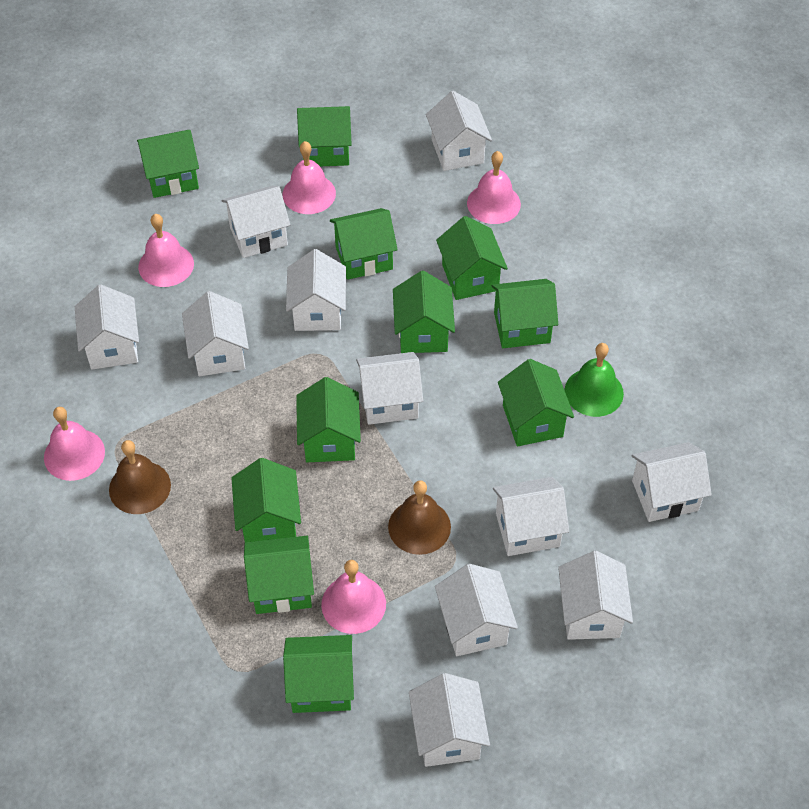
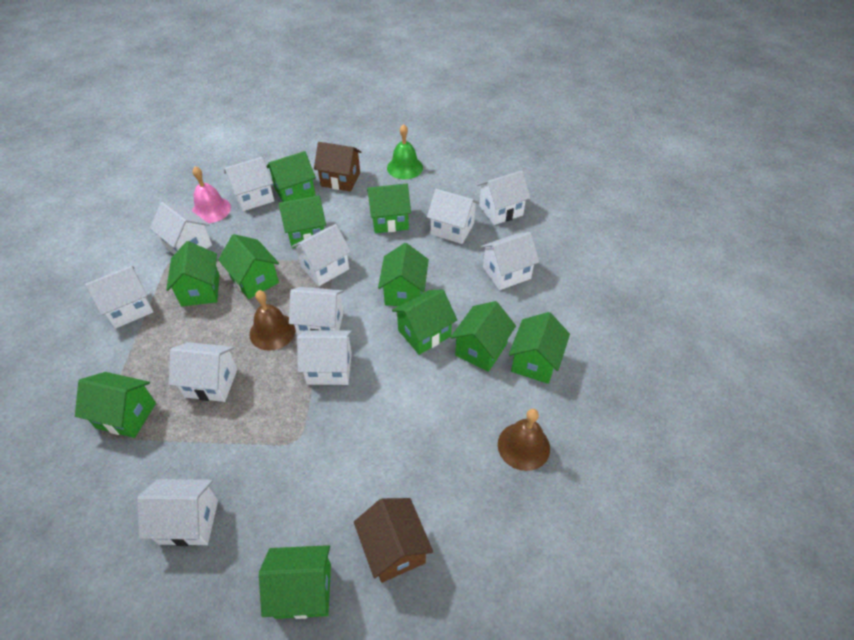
brown house: none = 0 -> [314,142,362,192] [354,498,433,583] = 2
pink bell: [44,407,105,481] [138,214,194,287] [282,141,336,214] [321,560,386,634] [467,151,521,224] = 5 -> [192,166,231,223] = 1

